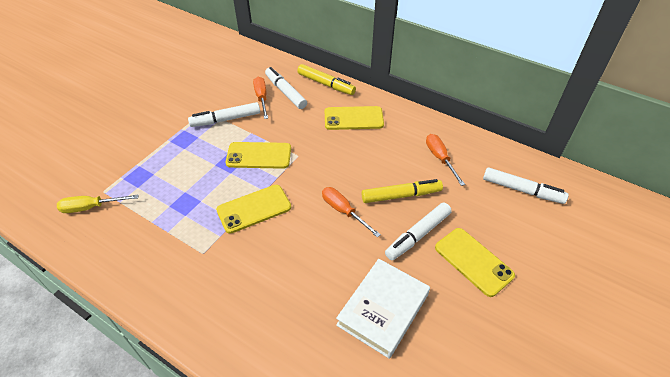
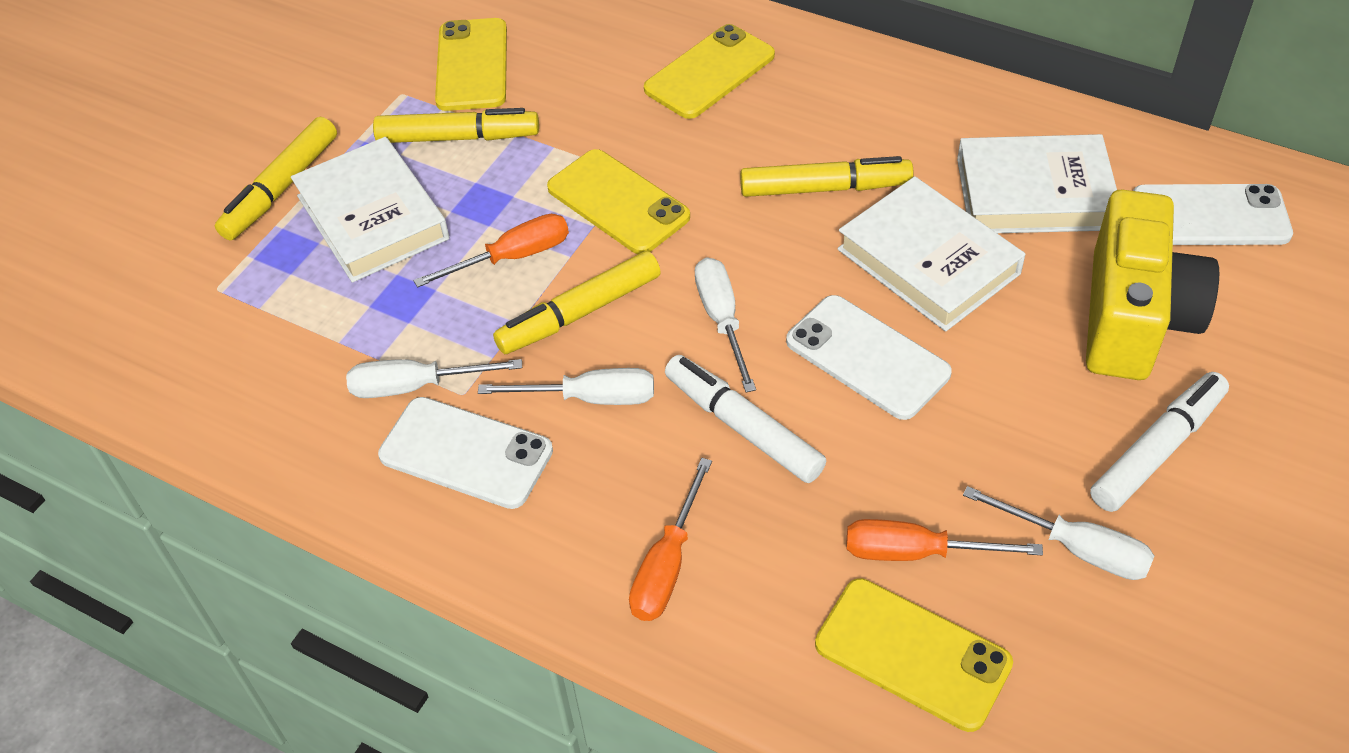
white book: [336,259,430,359] = 1 -> [291,137,449,283] [837,176,1026,331] [957,134,1117,233] = 3
white marker: [188,102,260,127] [265,67,307,109] [385,202,452,260] [483,167,569,204] = 4 -> [665,355,826,483] [1090,372,1229,512] = 2
white phone: none = 0 -> [378,397,553,509] [786,295,952,420] [1133,184,1293,245] = 3
white screwdriver: none = 0 -> [346,359,522,398] [478,368,654,405] [695,257,756,393] [963,486,1154,580] = 4
yellow camera: none = 0 -> [1086,190,1219,380] = 1
yellow marker: [297,64,356,95] [361,179,443,203] = 2 -> [215,117,337,240] [373,108,539,143] [493,251,661,354] [740,156,914,197] = 4
yellow screwdriver: [57,195,138,213] = 1 -> none = 0

